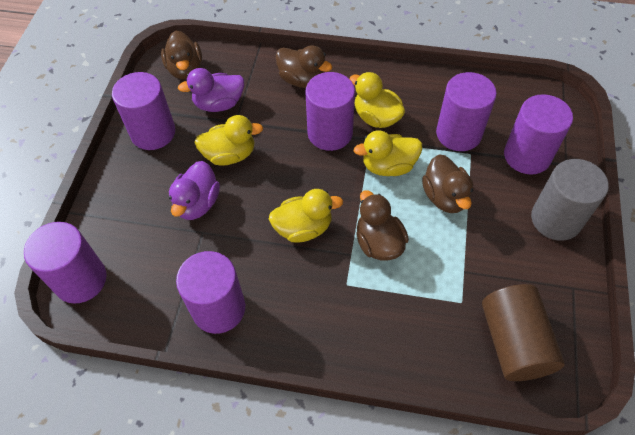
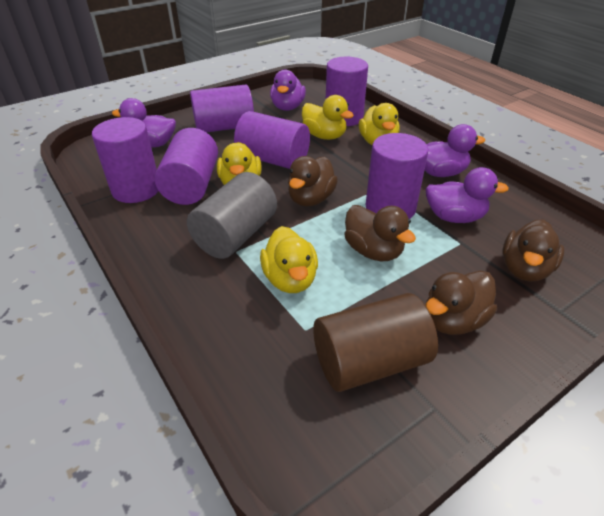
purple duck: [169,161,220,220] [178,68,244,112] = 2 -> [112,98,176,147] [270,69,306,111] [425,124,485,177] [426,167,509,223] = 4

